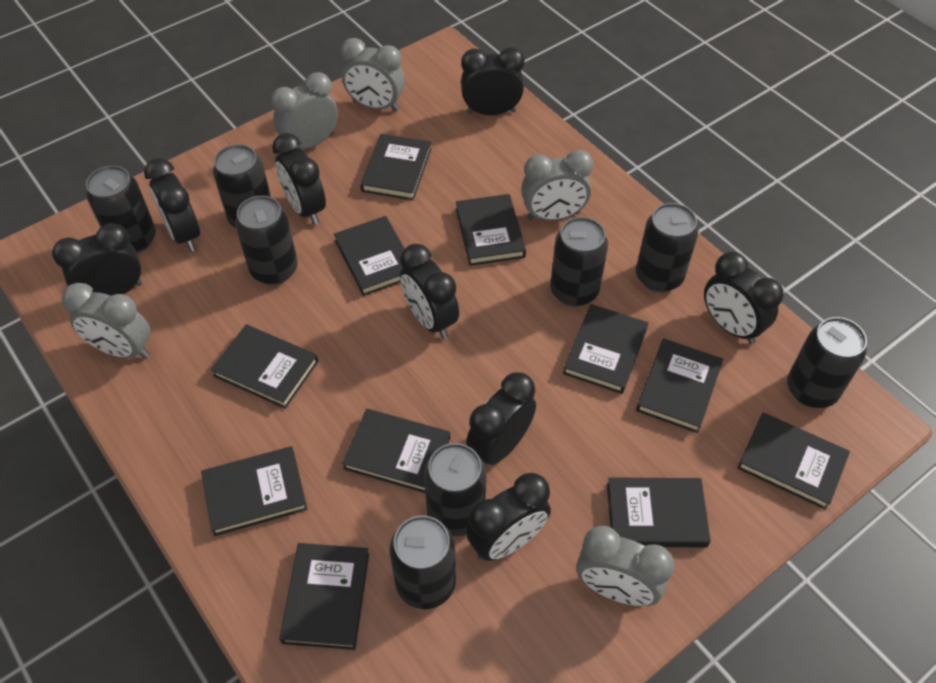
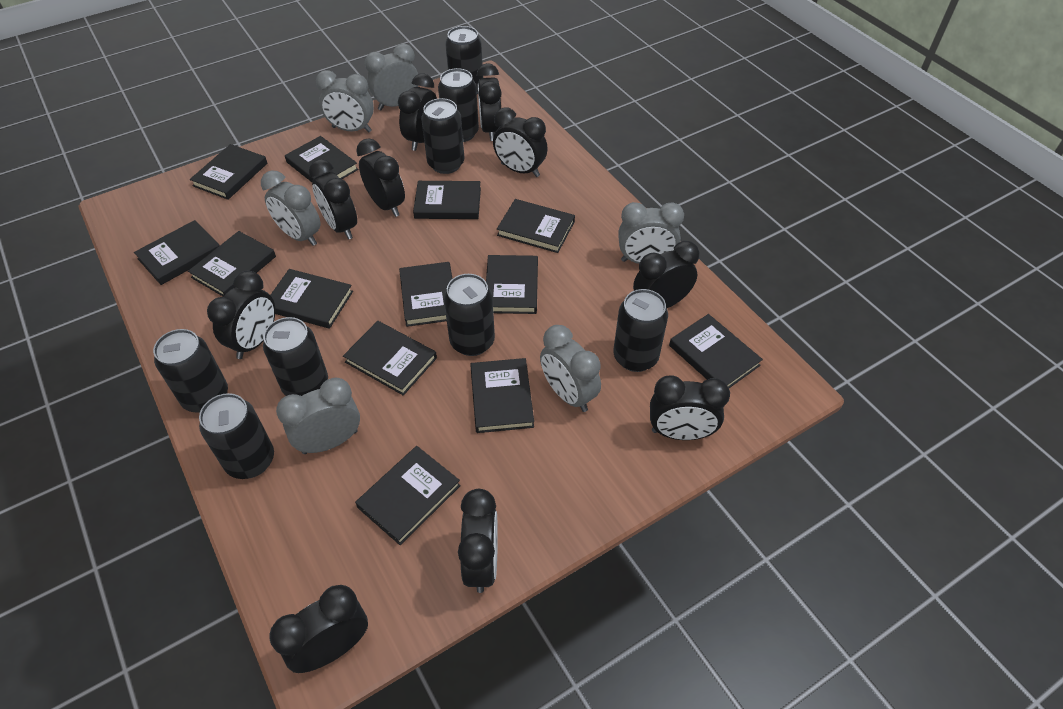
black book: [201,446,308,536] [211,324,319,409] [279,543,369,650] [334,216,405,296] [342,409,450,493] [360,134,431,200] [456,194,526,266] [563,304,648,394] [607,477,711,547] [636,339,723,433] [738,413,850,510] = 11 -> [134,220,220,285] [188,231,276,297] [190,144,267,200] [270,269,353,329] [285,136,358,182] [343,321,437,396] [355,446,461,545] [399,262,452,327] [413,181,481,219] [470,358,534,433] [486,255,538,314] [497,199,575,253] [669,314,763,388] = 13
black clock: [52,223,142,296] [144,158,200,251] [272,133,326,225] [400,244,459,339] [461,47,525,115] [466,372,536,467] [466,473,551,561] [704,252,784,344] = 8 -> [207,271,275,359] [269,585,368,673] [309,159,357,240] [356,138,405,217] [398,74,437,151] [458,489,498,593] [477,63,502,141] [493,108,548,177] [633,241,700,308] [650,375,730,440] = 10
grey clock: [62,283,151,359] [271,72,338,149] [341,38,405,111] [521,150,593,221] [577,526,675,606] = 5 -> [261,170,320,246] [276,377,360,454] [316,70,374,133] [365,44,418,110] [540,325,601,412] [618,202,684,264] = 6

